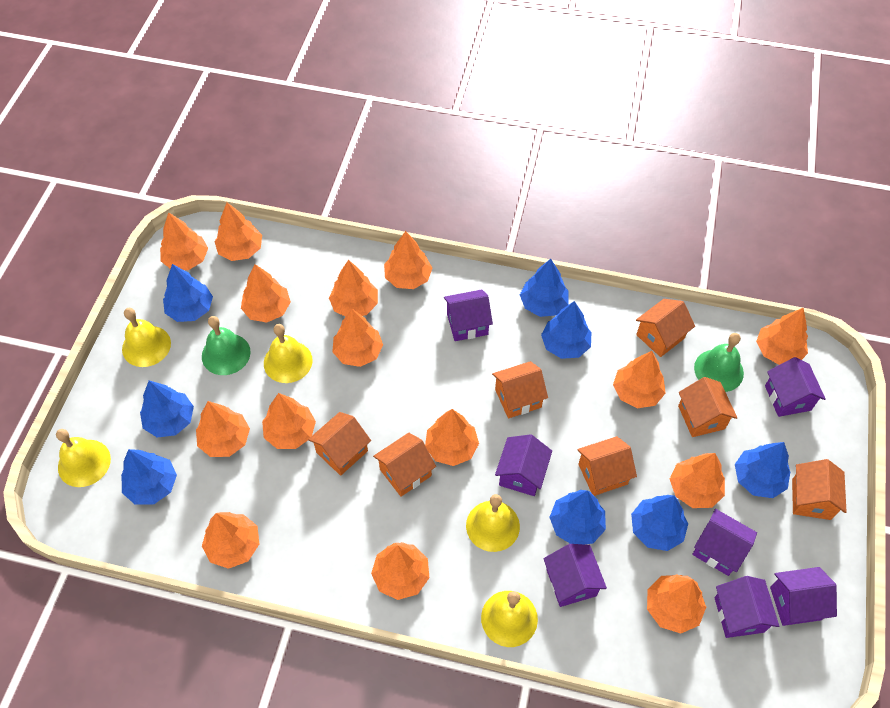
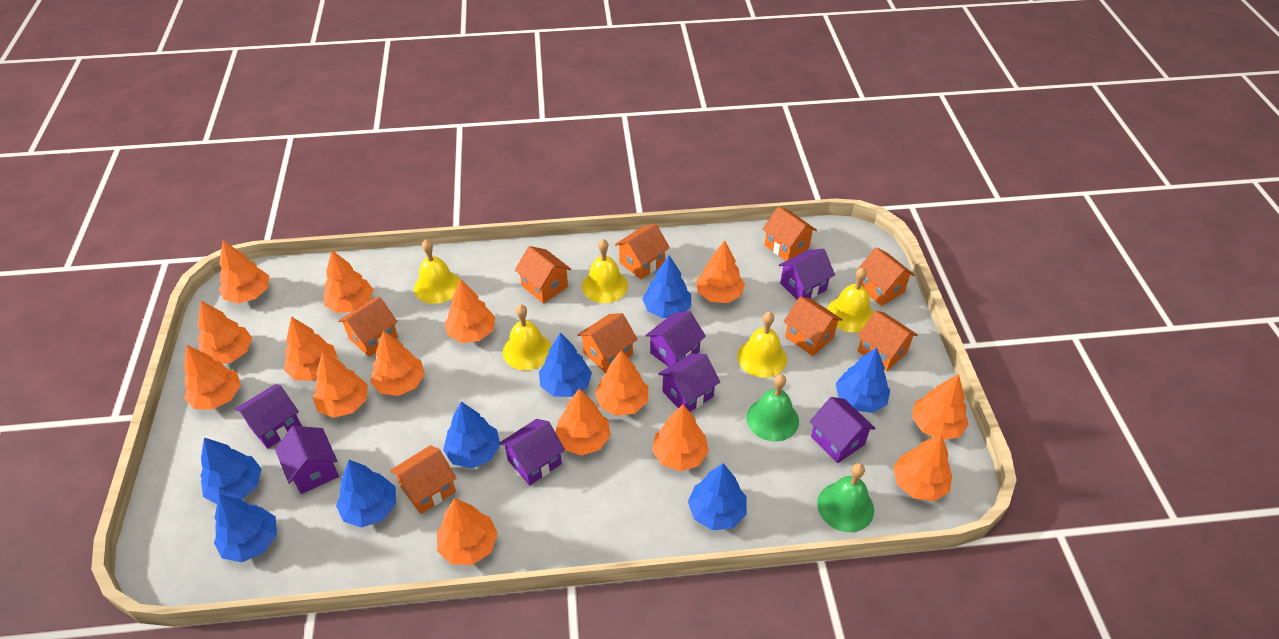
orange house: [308,412,371,476] [373,433,436,497] [492,361,548,418] [577,436,637,496] [636,299,695,357] [678,377,737,437] [792,459,847,520] = 7 -> [338,297,398,357] [390,445,456,514] [515,246,571,304] [578,313,638,373] [615,223,670,279] [763,206,817,261] [784,296,843,356] [857,247,915,306] [858,310,918,371] = 9

